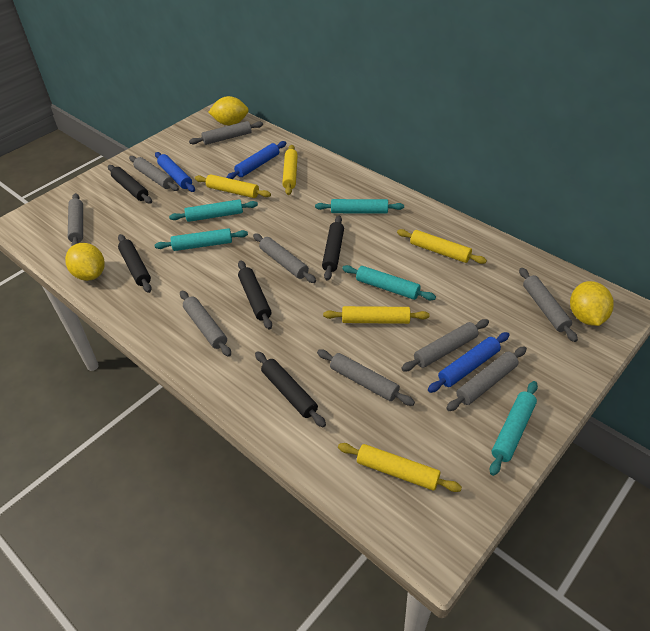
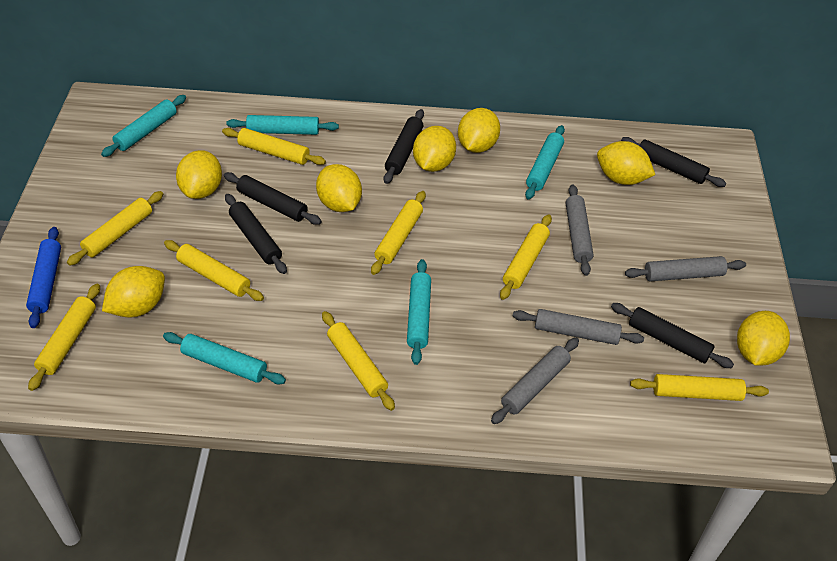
blue rolling pin: [155,152,195,192] [226,141,286,179] [428,332,509,393] = 3 -> [26,227,61,328] = 1
grey rolling pin: [68,193,83,246] [129,156,179,191] [180,290,231,357] [189,121,263,145] [253,233,316,283] [317,350,415,406] [401,319,489,371] [446,346,527,411] [519,268,578,342] = 9 -> [491,338,579,424] [513,309,644,345] [566,184,594,276] [625,256,746,281] = 4
yellow lemon: [65,243,105,281] [208,96,249,126] [570,281,614,326] = 3 -> [102,266,165,318] [176,150,222,199] [316,164,362,212] [413,126,456,172] [458,108,500,153] [597,141,655,185] [737,311,790,366] = 7
yellow rolling pin: [195,174,271,198] [282,145,298,195] [323,306,429,324] [338,443,462,492] [397,229,487,264] = 5 -> [28,284,100,391] [67,191,163,266] [164,240,264,301] [222,128,326,165] [322,311,395,411] [371,191,426,275] [500,214,552,300] [630,374,769,401] = 8

